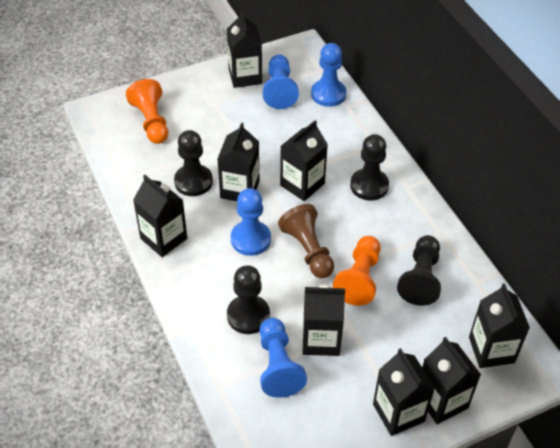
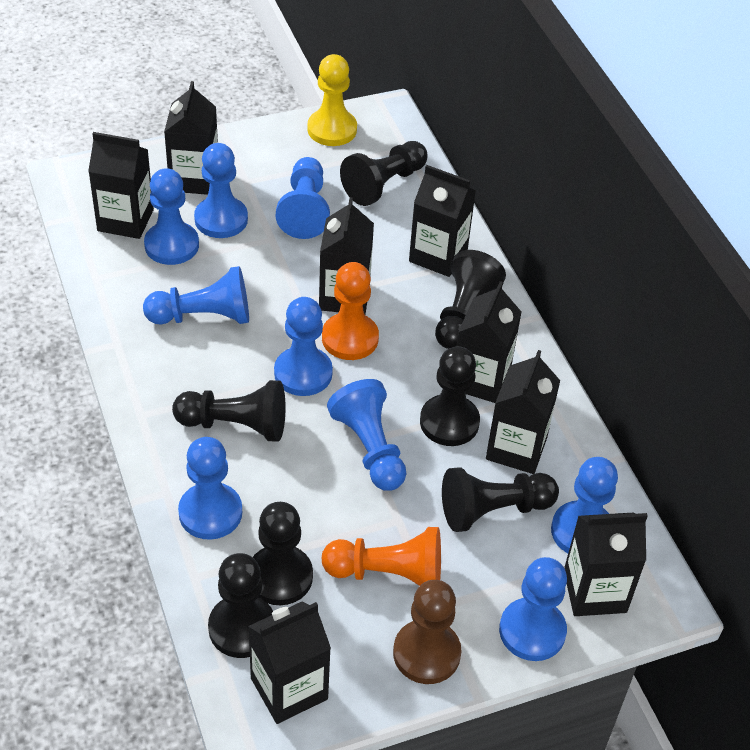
black pawn: [174,130,213,196] [227,265,270,334] [350,134,389,201] [397,235,441,306] = 4 -> [172,380,285,442] [208,553,273,658] [253,502,313,605] [340,141,428,206] [420,346,480,446] [435,250,506,349] [442,467,559,532] = 7
blue pawn: [231,188,271,256] [259,318,307,398] [263,55,299,109] [311,43,346,107] = 4 -> [143,266,249,325] [144,168,199,265] [178,437,242,540] [194,143,248,238] [274,297,333,396] [276,157,330,239] [327,379,406,491] [499,557,567,661] [551,457,618,553] = 9
yellow pawn: none = 0 -> [307,54,357,146] = 1

